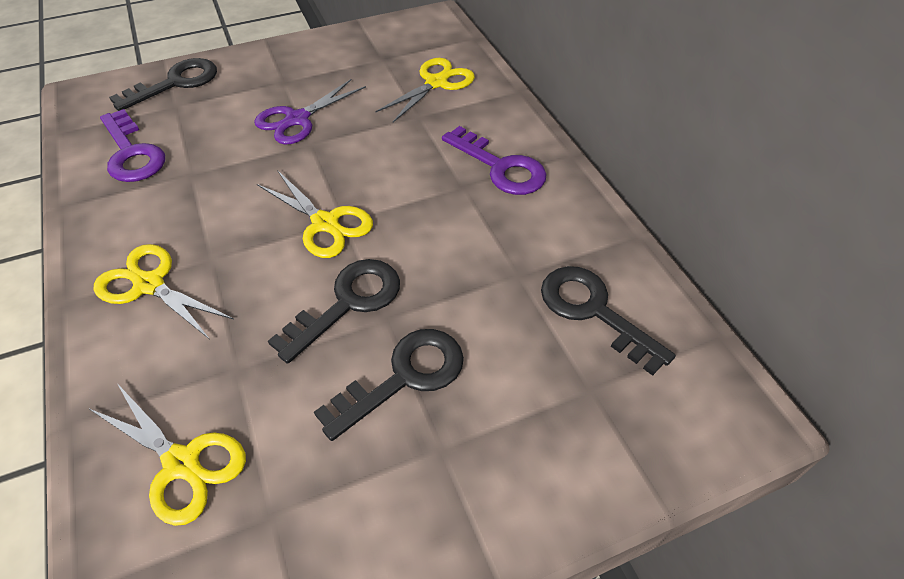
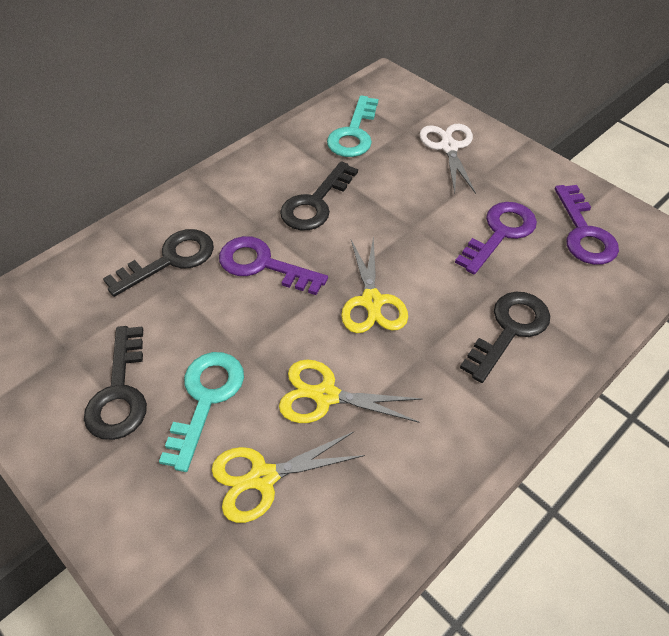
purple key: [100,109,165,182] [442,126,547,195] = 2 -> [219,236,328,295] [455,202,537,274] [555,185,619,265] = 3
purple scissors: [254,79,366,145] = 1 -> none = 0
turquoise key: none = 0 -> [159,352,244,472] [327,96,378,157] = 2
white scissors: none = 0 -> [419,124,476,194] = 1
yellow scissors: [88,383,246,526] [94,244,234,339] [257,170,373,258] [375,58,475,122] = 4 -> [212,432,365,523] [279,359,423,423] [341,236,408,333] = 3

